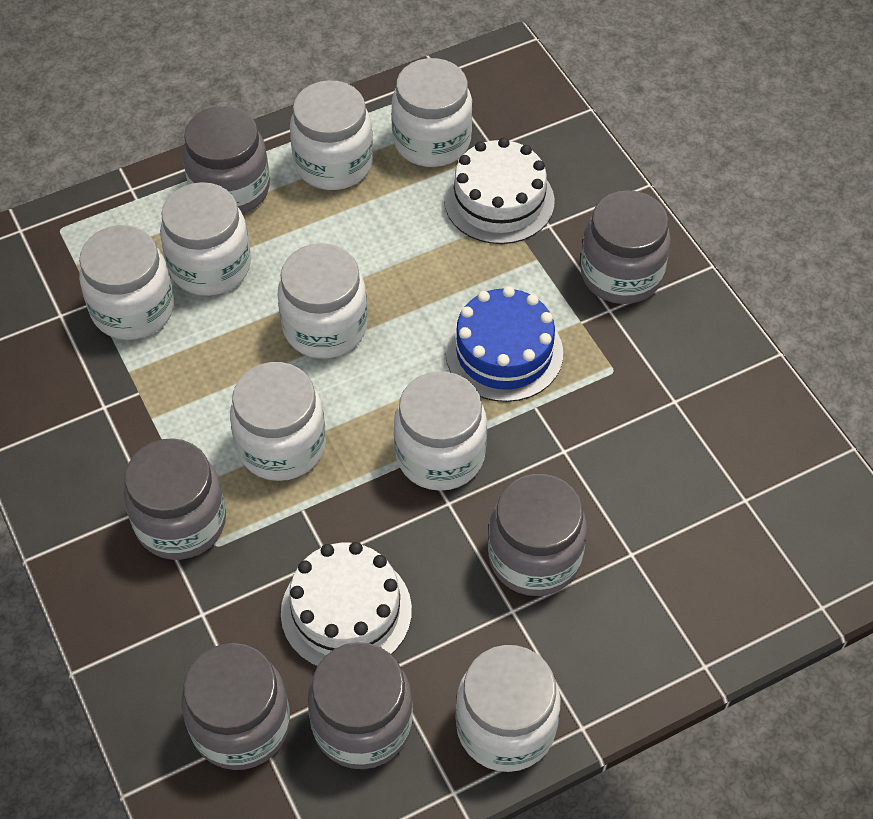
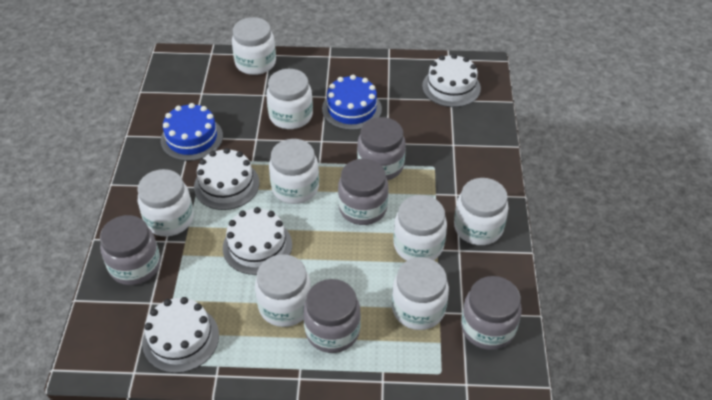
blue cake: [445,286,563,402] = 1 -> [161,103,223,161] [322,75,382,130] = 2
grey jar: [124,438,226,560] [181,643,290,770] [183,106,270,214] [308,642,413,769] [488,474,587,596] [580,190,671,304] = 6 -> [100,215,161,285] [303,279,361,353] [338,159,389,225] [357,117,406,180] [461,276,522,350] = 5
white cake: [281,542,412,667] [444,138,555,244] = 2 -> [142,297,219,373] [194,148,259,210] [223,207,292,275] [422,54,481,107] = 4

